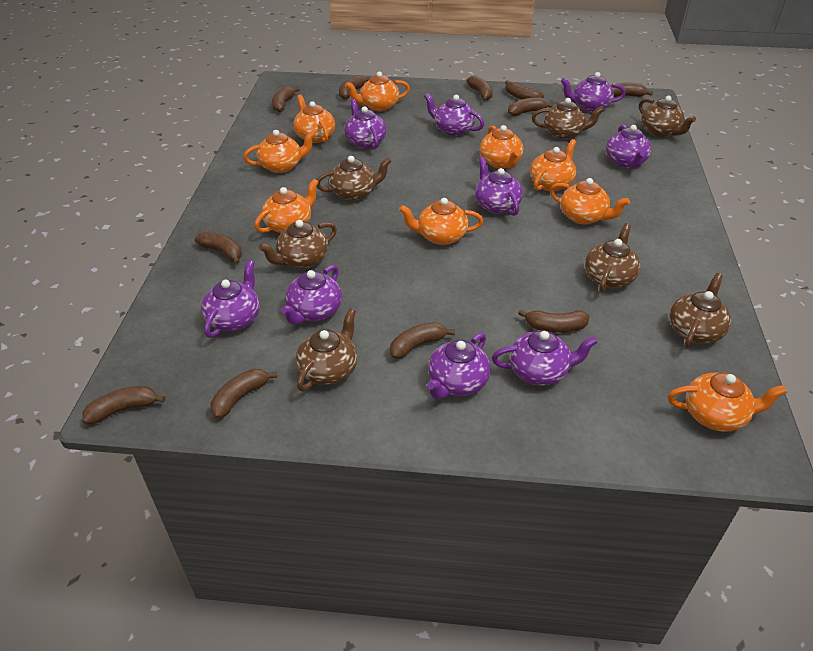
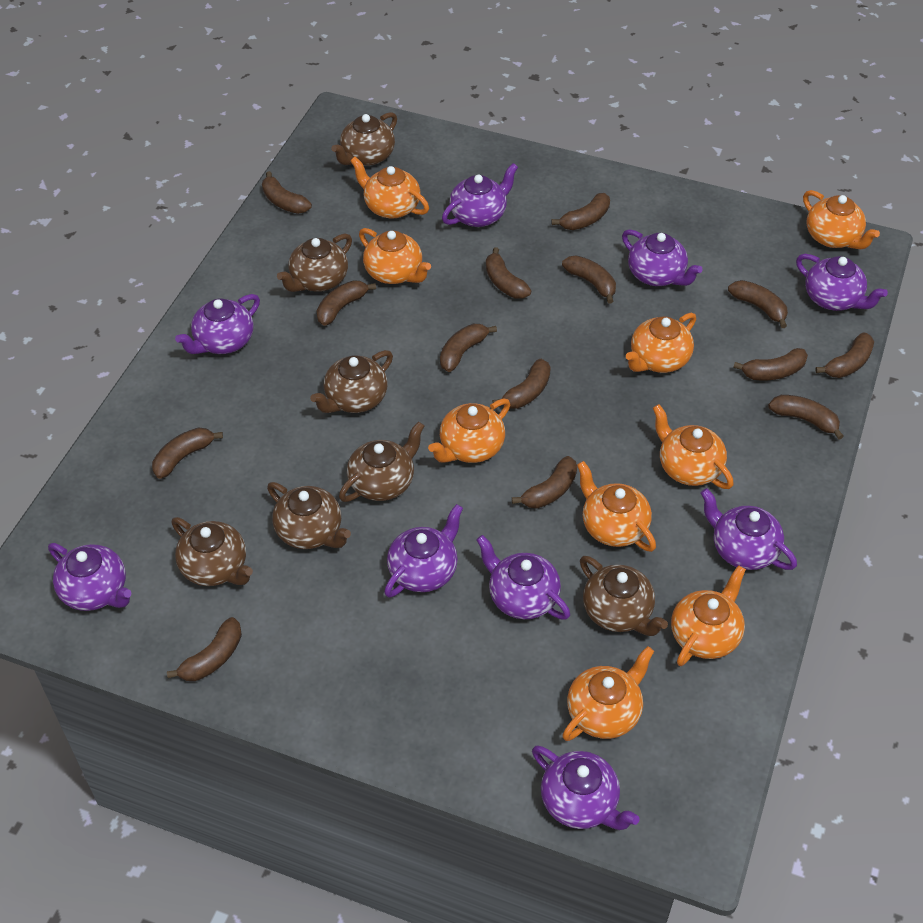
brown banana: [82,386,165,424] [195,232,242,265] [210,369,277,419] [272,86,300,112] [339,75,370,100] [390,322,455,359] [467,75,493,101] [505,80,544,100] [508,97,553,116] [518,309,589,333] [611,83,653,97] = 11 -> [152,428,223,479] [167,617,242,681] [262,171,312,214] [317,280,376,326] [440,324,497,372] [486,247,531,299] [493,359,551,409] [512,456,577,508] [552,193,610,230] [562,255,616,304] [728,280,788,328] [733,348,808,380] [768,395,844,439] [815,332,874,378] = 14

